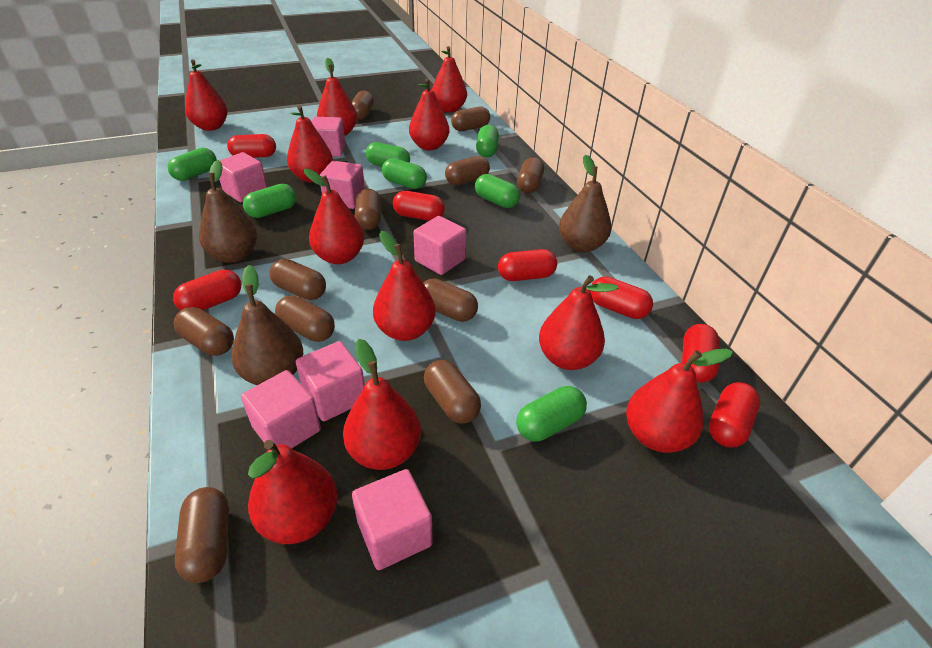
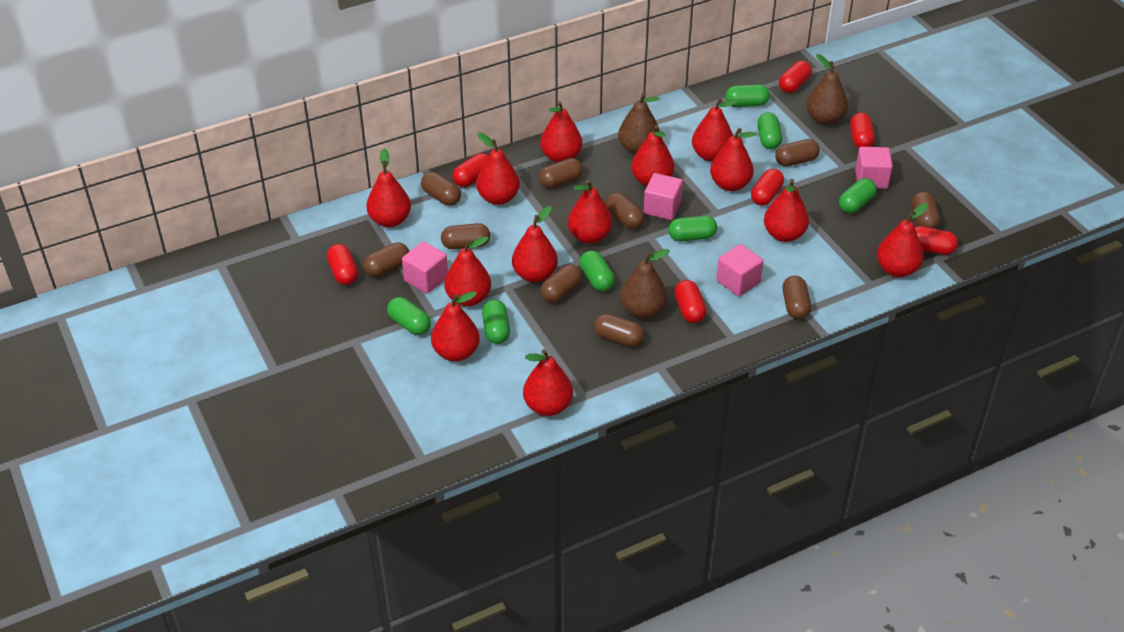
brown capsule: [174,307,234,356] [175,487,229,583] [270,259,326,300] [275,295,335,342] [351,91,374,120] [355,189,381,230] [423,278,478,322] [424,360,481,424] [445,156,490,185] [451,107,490,131] [517,157,544,193] = 11 -> [363,242,409,277] [421,172,461,206] [441,223,490,249] [539,158,583,189] [540,264,582,303] [594,314,645,347] [606,193,645,229] [775,139,820,167] [782,276,811,319] [911,191,940,229] = 10
pink cube: [219,152,267,202] [241,370,321,449] [296,341,365,421] [311,117,345,157] [320,161,365,209] [352,469,433,570] [413,216,466,275] = 7 -> [402,241,448,294] [644,173,683,220] [716,244,763,296] [855,147,893,189] = 4
red pear: [185,60,228,131] [248,440,337,544] [287,105,333,183] [304,169,364,264] [317,58,357,136] [343,339,421,470] [373,231,435,341] [409,78,449,150] [432,46,467,113] [539,275,619,370] [626,349,733,453] = 11 -> [366,148,411,227] [431,291,480,362] [445,236,491,306] [476,133,520,205] [512,206,558,282] [523,349,573,416] [540,101,583,163] [568,180,612,244] [631,125,674,186] [692,98,738,162] [710,128,756,191] [764,179,809,242] [877,203,928,277] = 13

